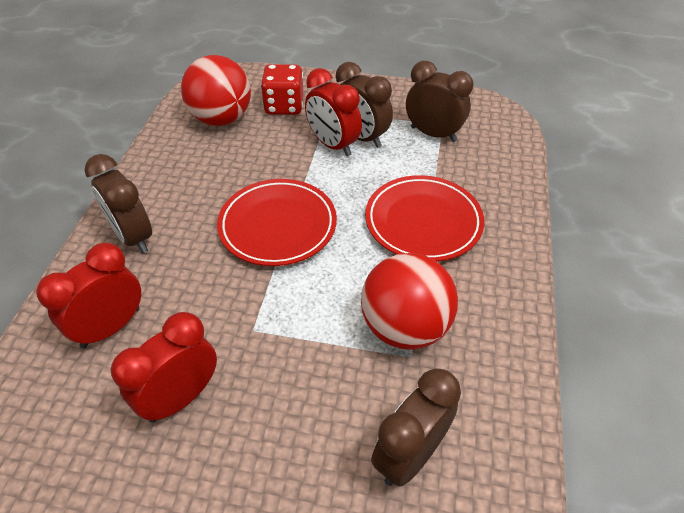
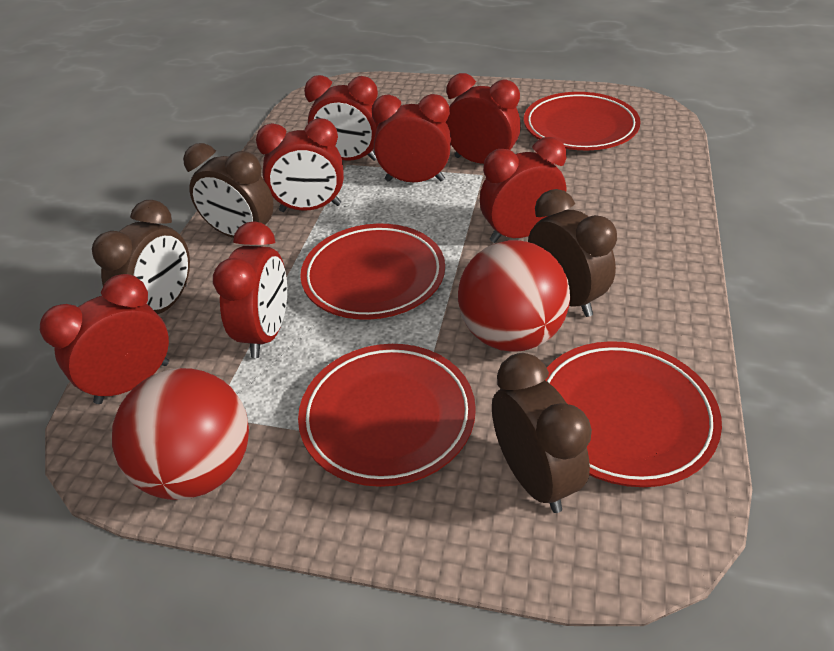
red clock: [36,243,141,348] [111,312,217,423] [305,68,362,157] = 3 -> [40,274,169,404] [213,221,287,358] [256,118,344,212] [304,75,379,161] [372,94,451,182] [446,73,521,164] [480,137,566,243] = 7
red dice: [261,64,304,115] = 1 -> none = 0
red plate: [217,179,337,266] [365,175,484,262] = 2 -> [298,344,476,487] [300,224,445,320] [524,92,641,150] [545,341,722,487] = 4

